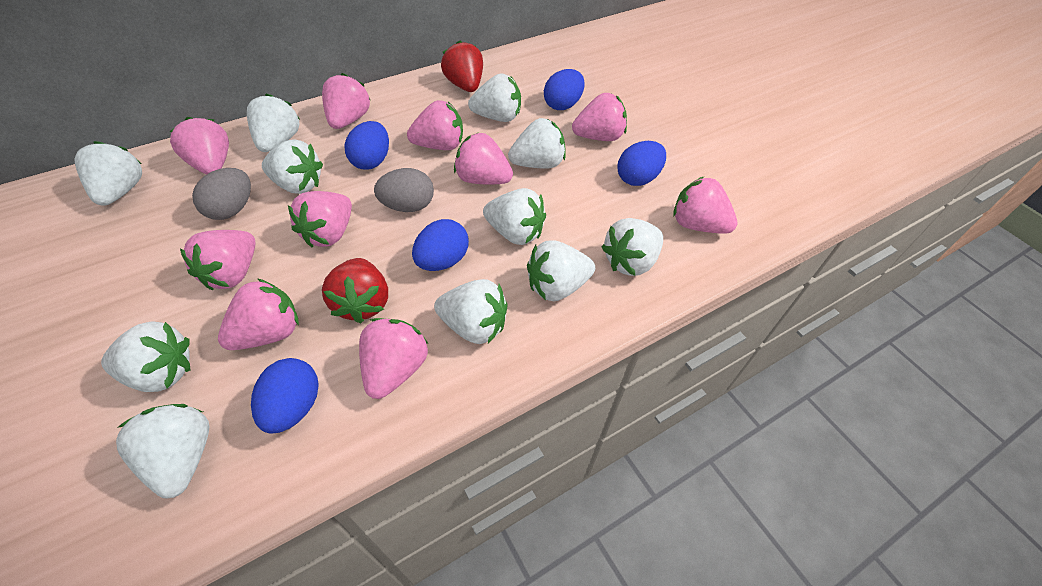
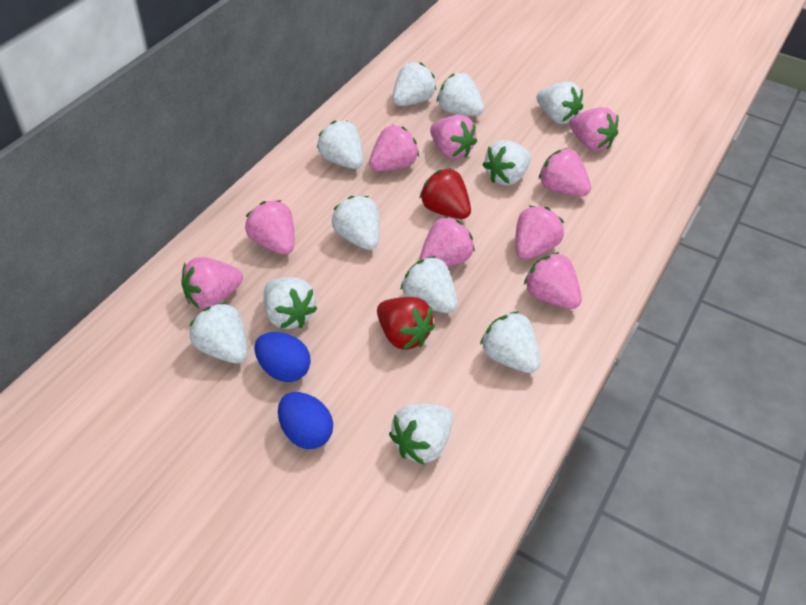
blue egg: [251,358,319,434] [345,121,389,170] [412,219,469,271] [544,69,585,110] [618,141,666,186] = 5 -> [254,332,311,382] [278,392,333,449] = 2
grey egg: [192,168,251,220] [374,168,434,212] = 2 -> none = 0
pink strawberry: [170,117,229,175] [180,230,256,290] [218,278,299,350] [288,191,352,247] [322,73,370,129] [359,318,428,399] [407,100,463,150] [454,133,513,185] [572,93,627,141] [673,177,738,234] = 10 -> [181,257,243,309] [245,200,294,255] [369,125,419,171] [420,216,475,267] [430,115,477,159] [515,205,564,260] [524,252,582,309] [539,148,591,196] [569,107,619,151] = 9

